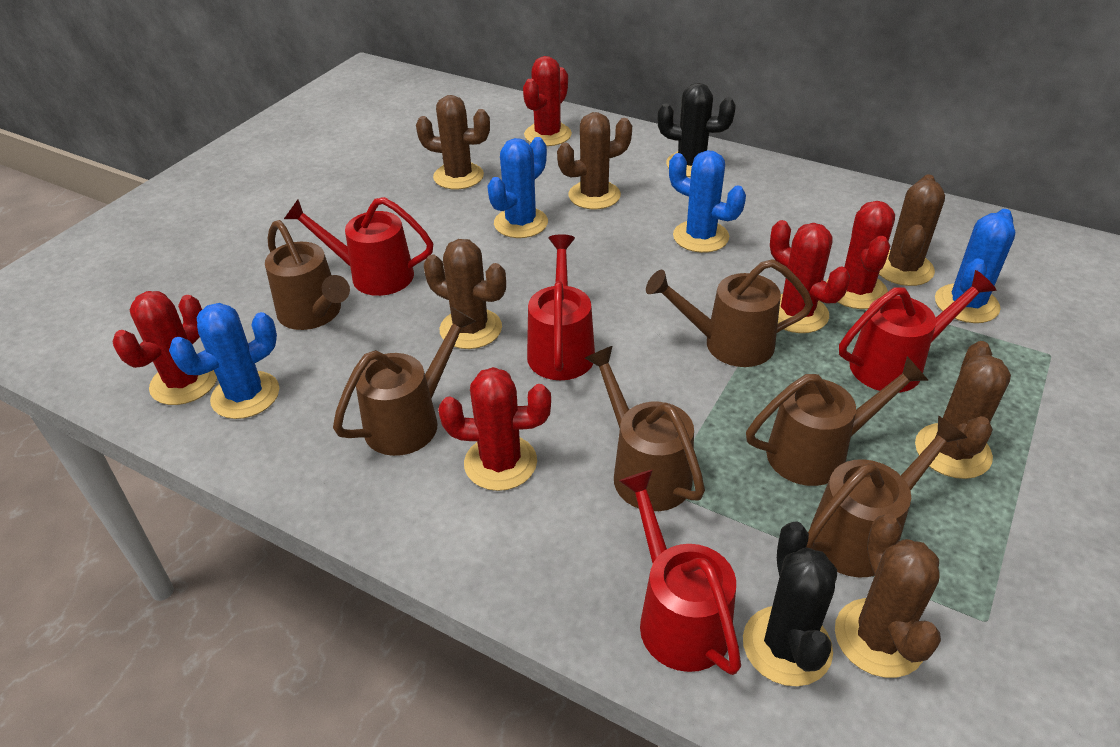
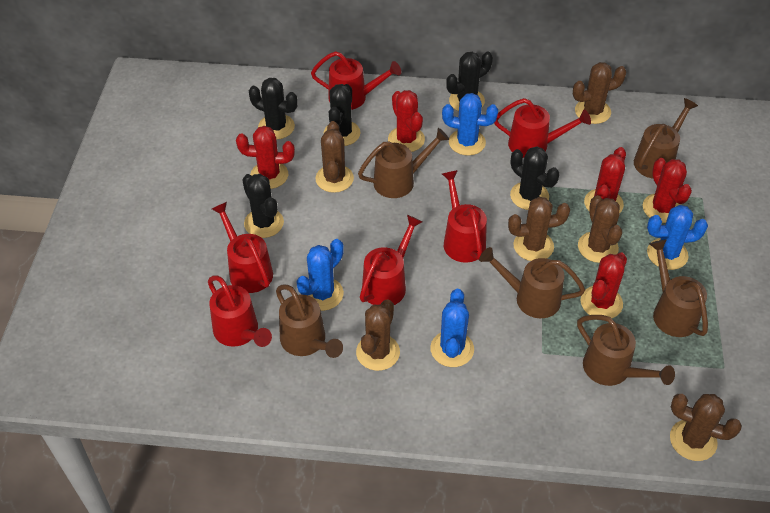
black cactus: [658,83,736,177] [743,522,837,687] = 2 -> [242,174,284,238] [249,78,298,140] [324,84,361,146] [446,52,493,111] [510,146,560,210] = 5
red watering can: [284,197,434,296] [527,234,595,380] [619,470,741,675] [839,270,997,393] = 4 -> [208,275,272,347] [212,202,273,293] [311,51,401,110] [360,215,422,305] [442,170,487,263] [494,98,591,158] = 6

